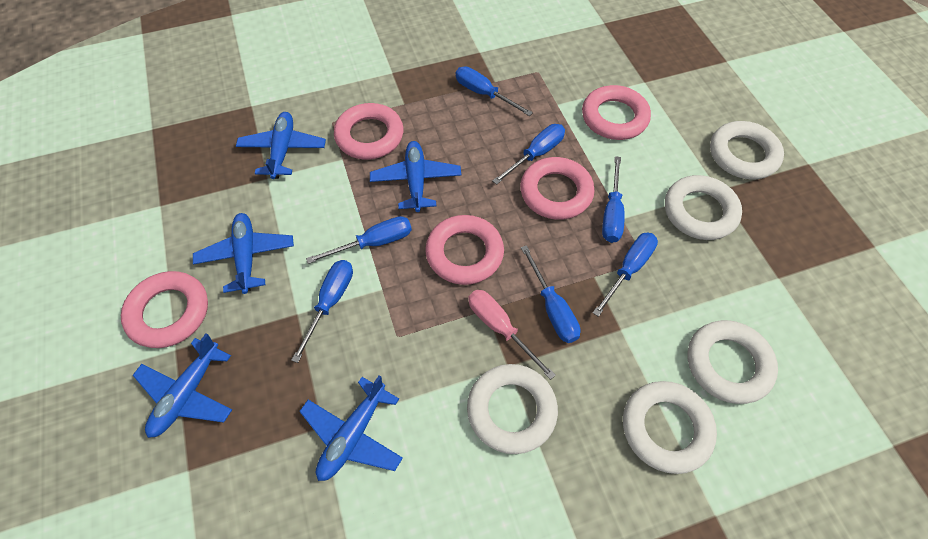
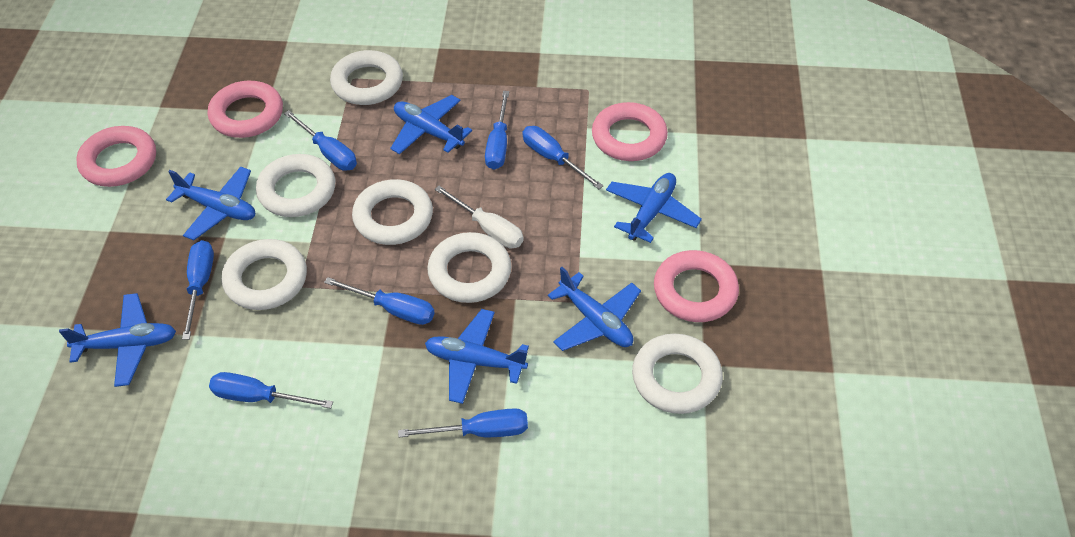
blue plane: [133,333,232,438] [193,213,294,294] [236,112,326,179] [299,375,403,481] [370,141,461,212] = 5 -> [59,293,176,387] [166,166,255,240] [390,95,472,154] [425,309,529,404] [548,267,641,351] [606,173,702,243] = 6
pink ring: [121,271,208,348] [334,103,403,160] [425,215,504,285] [520,157,594,220] [582,85,651,140] = 5 -> [76,126,156,187] [208,81,283,138] [592,102,668,161] [654,250,739,322] = 4
pink screwdriver: [468,290,556,380] = 1 -> none = 0
white ring: [467,364,558,454] [623,381,717,474] [665,175,742,240] [688,320,778,404] [710,121,784,180] = 5 -> [221,239,307,310] [256,154,335,217] [330,50,403,105] [352,179,433,245] [427,232,511,303] [632,334,723,414] = 6
white screwdriver: none = 0 -> [435,186,524,248] = 1

